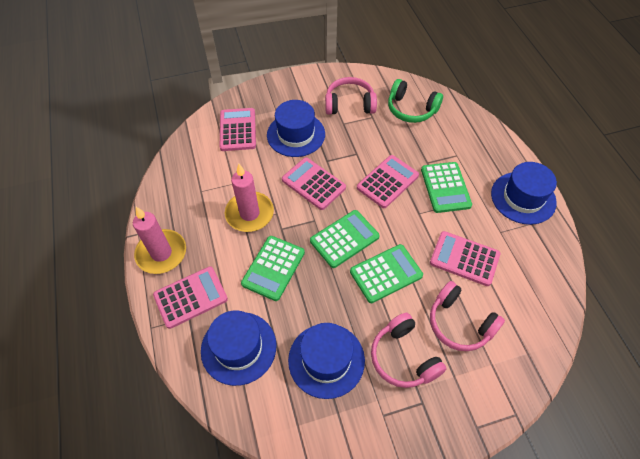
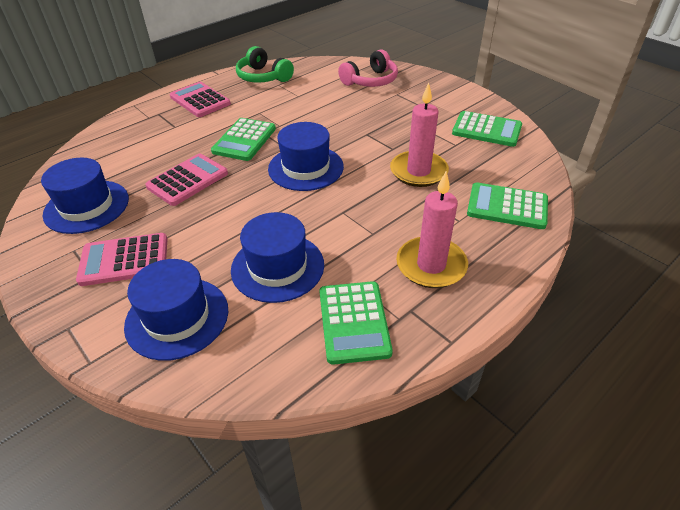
pink calculator: [153,266,228,329] [220,108,256,151] [282,158,346,210] [357,155,419,208] [430,231,500,286] = 5 -> [76,233,167,286] [145,154,228,206] [170,82,231,117] = 3
pink headphones: [325,77,377,115] [371,313,447,388] [430,281,505,351] = 3 -> [338,49,398,87] = 1

